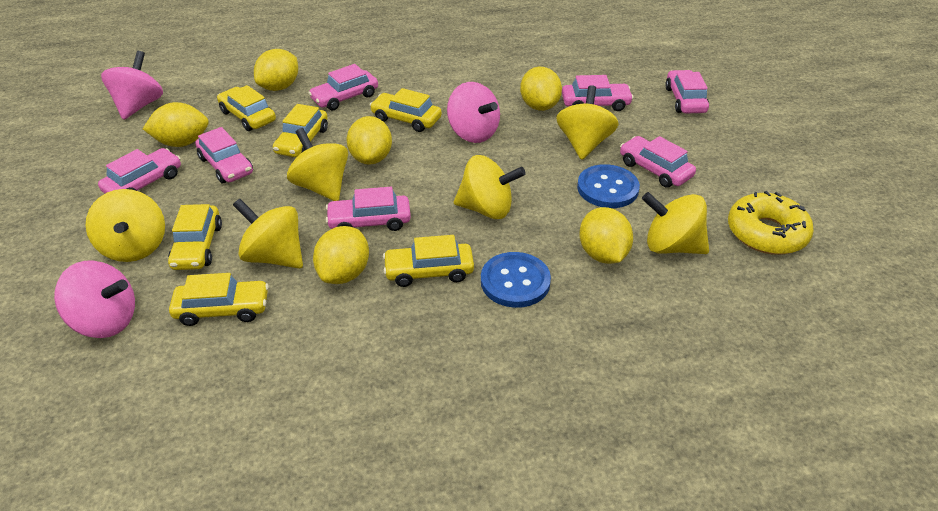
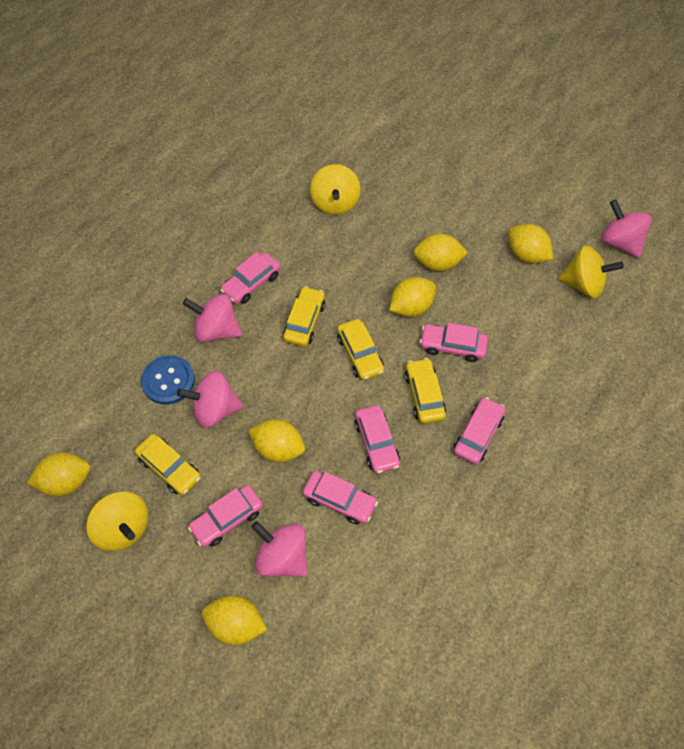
blue button: [481,252,551,308] [577,164,640,208] = 2 -> [141,355,195,405] = 1
pink car: [98,148,181,193] [195,127,253,183] [308,64,378,110] [326,187,411,231] [562,75,634,111] [620,136,696,188] [665,70,709,113] = 7 -> [188,485,263,547] [220,252,281,304] [303,471,378,525] [354,405,400,474] [420,323,488,362] [454,397,505,464] = 6
pink spinning top: [54,261,135,338] [101,51,163,120] [447,82,500,143] = 3 -> [177,371,244,428] [182,294,242,343] [251,521,308,577] [601,199,652,258] = 4
yellow car: [168,204,222,270] [169,273,269,326] [217,85,276,131] [273,104,328,157] [370,88,442,132] [383,235,474,287] = 6 -> [135,434,201,495] [283,286,325,347] [337,319,384,380] [405,358,446,424] = 4
yellow donut: [728,191,814,255] = 1 -> none = 0
yellow spinning top: [86,189,165,262] [233,199,303,268] [287,128,348,201] [454,155,526,219] [556,85,619,160] [642,192,709,254] = 6 -> [86,492,148,551] [310,164,361,215] [558,245,624,298] = 3

